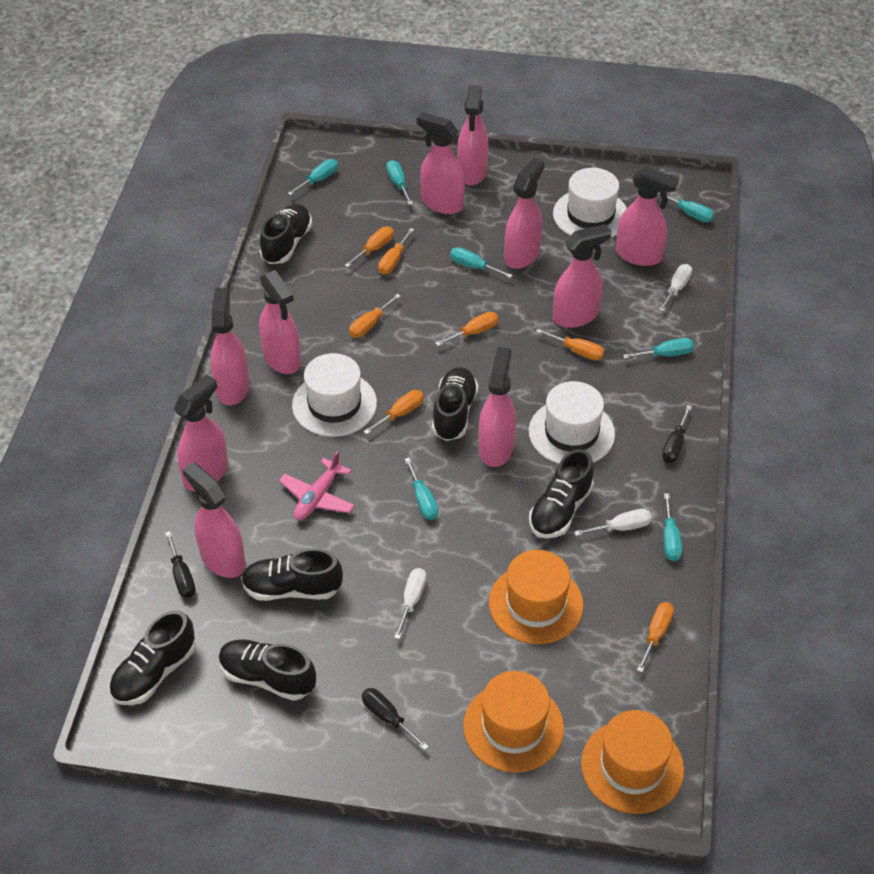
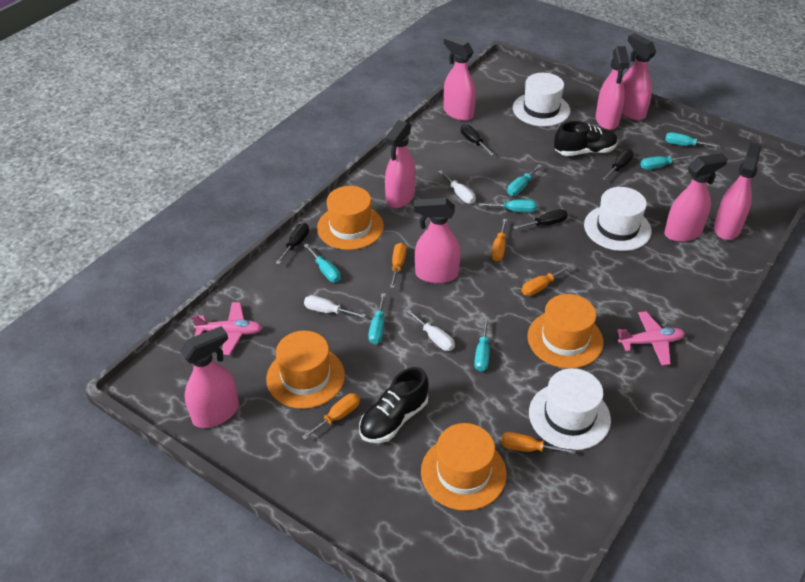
black screwdriver: [165,531,196,598] [362,688,429,750] [662,405,692,463] = 3 -> [276,223,309,264] [461,124,494,155] [513,209,568,229] [603,149,634,180] = 4
black shoe: [109,610,196,705] [219,639,316,701] [241,548,343,601] [260,204,312,264] [432,367,478,441] [529,449,594,538] = 6 -> [359,367,429,443] [554,121,618,156] = 2
orange hat: [463,671,564,773] [489,550,584,644] [581,710,684,814] = 3 -> [266,331,345,409] [317,186,384,250] [421,423,507,511] [528,294,603,368] = 4
orange screwdriver: [344,227,394,267] [349,294,401,338] [363,390,424,434] [378,228,414,274] [435,312,499,346] [536,329,605,360] [637,602,674,672] = 7 -> [302,393,360,440] [390,242,407,288] [491,219,507,261] [501,432,576,454] [522,265,572,296] = 5
pink plane: [279,450,355,520] = 1 -> [192,302,263,355] [617,311,685,365] = 2
pink spray bottle: [174,375,228,492] [182,462,246,578] [210,288,249,406] [259,270,301,374] [417,112,465,214] [457,85,488,186] [479,347,516,467] [504,158,545,269] [553,224,612,328] [616,167,679,266] = 10 -> [180,326,239,428] [385,120,416,208] [414,198,461,284] [444,36,476,121] [596,46,630,130] [622,33,656,120] [664,153,728,242] [714,142,761,240] = 8

